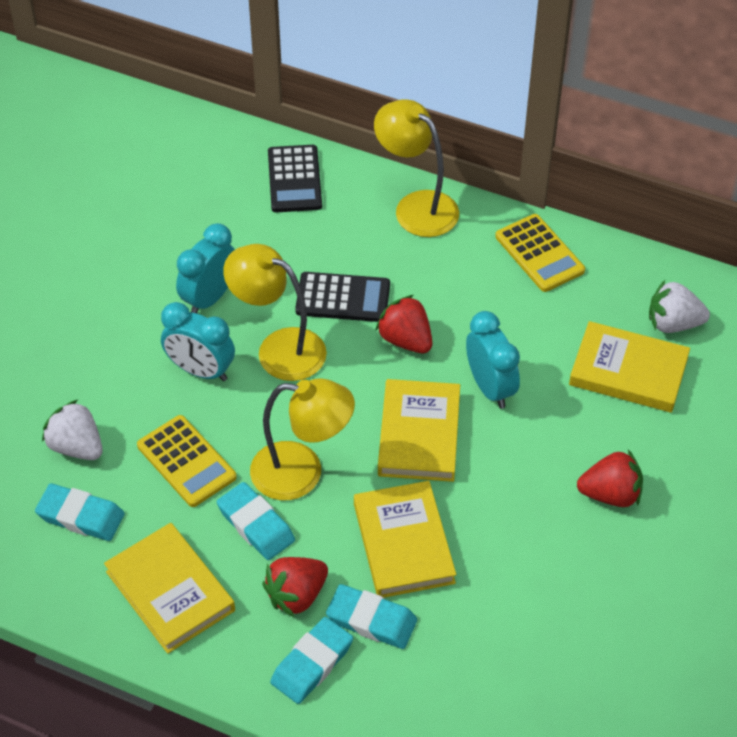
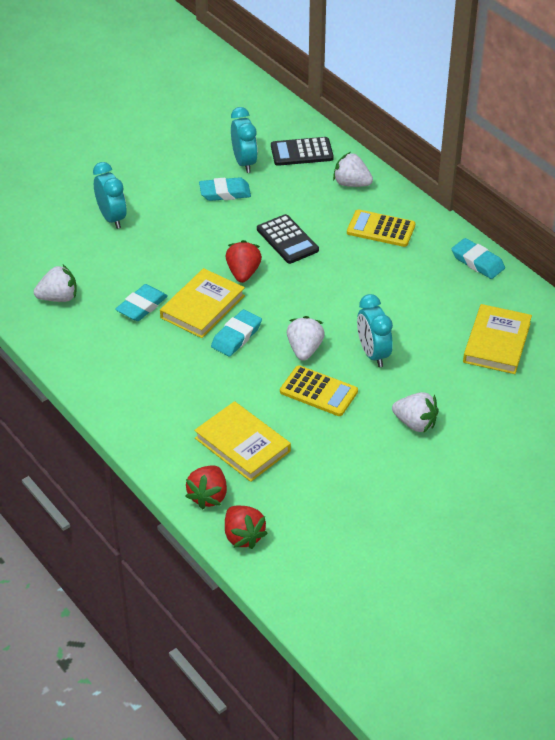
white strawberry: [42,400,103,460] [649,280,710,333] = 2 -> [34,265,77,302] [287,316,325,361] [333,152,373,187] [392,392,439,433] = 4
yellow book: [104,523,235,654] [354,481,456,598] [378,379,460,482] [569,321,690,413] = 4 -> [160,268,245,338] [194,401,291,482] [463,304,532,374] = 3
yellow lamp: [223,244,327,381] [250,378,355,500] [374,99,459,237] = 3 -> none = 0

